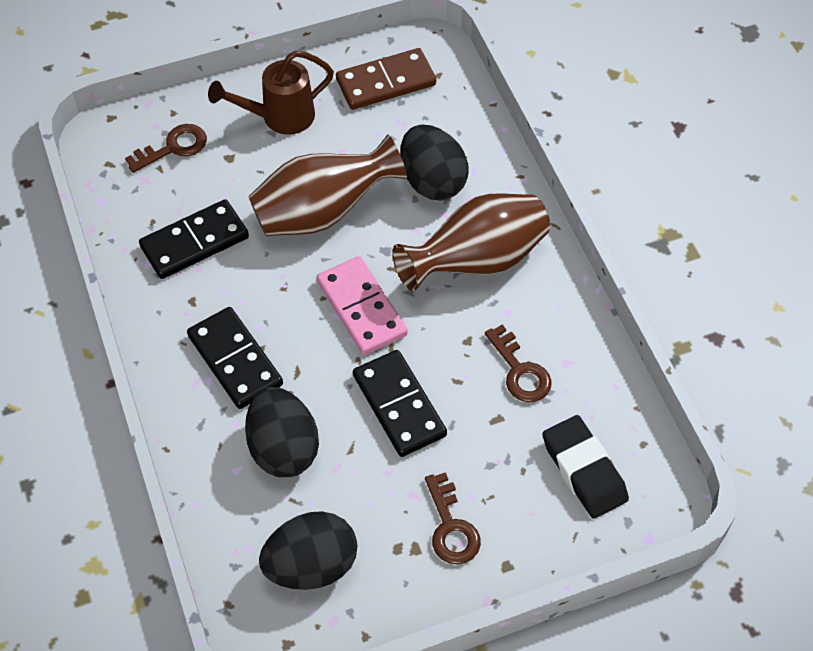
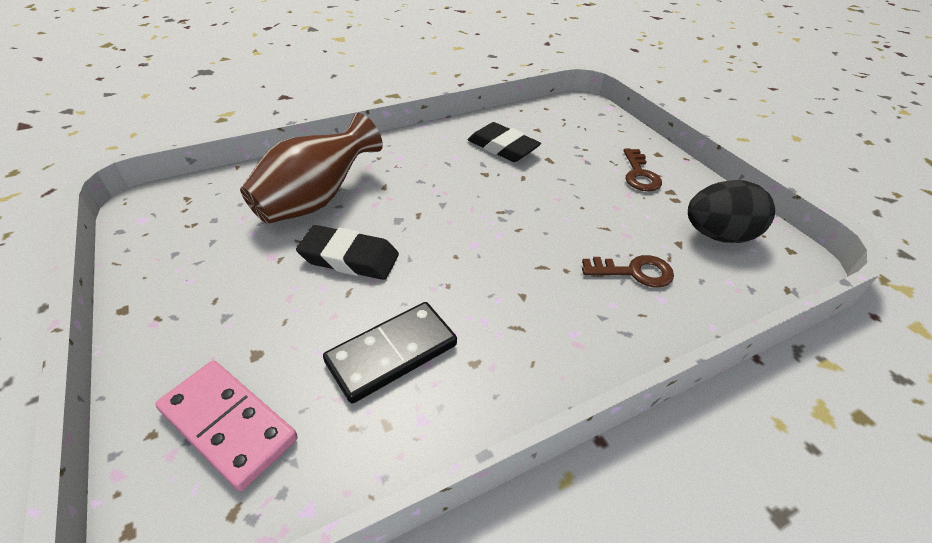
black domino: [139,199,249,279] [187,307,283,409] [353,350,447,457] = 3 -> [323,302,457,403] = 1
black egg: [245,387,319,477] [259,511,357,590] [400,124,469,201] = 3 -> [688,180,775,243] = 1
black eraser: [543,415,629,519] = 1 -> [296,225,399,280] [468,122,541,162] = 2
brown domino: [336,48,436,110] = 1 -> none = 0
brown key: [125,124,207,173] [425,472,481,564] [485,324,552,402] = 3 -> [582,255,674,287] [624,148,662,191] = 2
brown vase: [249,134,407,236] [392,193,550,291] = 2 -> [240,113,383,224] = 1
brown watering can: [208,51,334,135] = 1 -> none = 0

